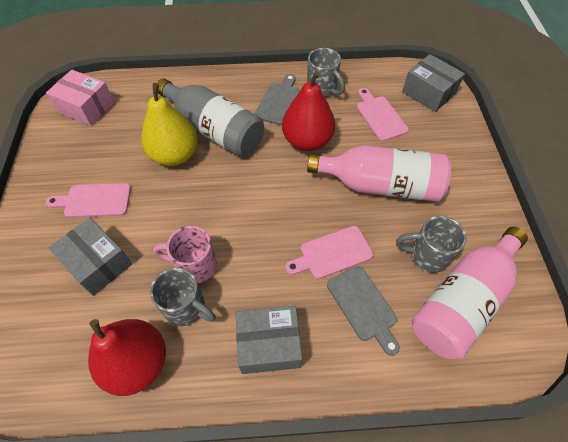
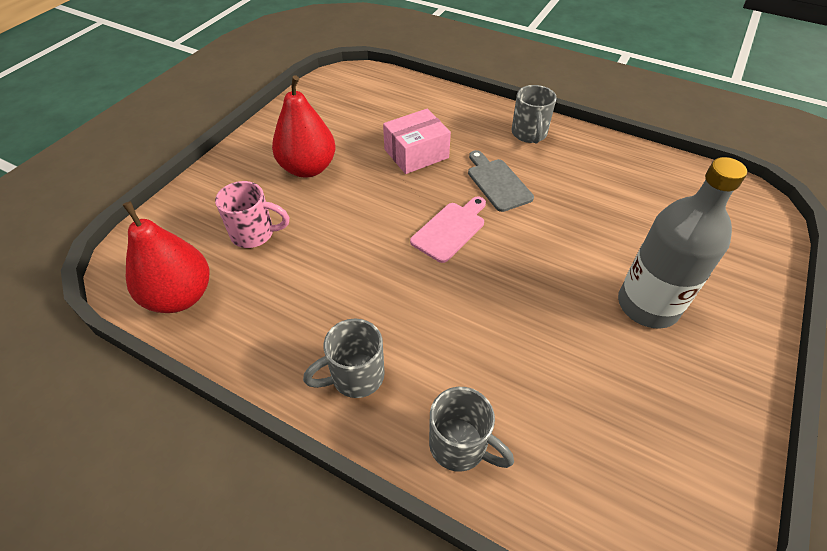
grey box: [49,218,132,296] [236,306,302,374] [402,54,465,112] = 3 -> none = 0
grey cutting board: [255,74,300,125] [327,266,400,356] = 2 -> [468,150,534,212] = 1
pink bottle: [307,145,451,202] [412,227,528,359] = 2 -> none = 0
pink cutting board: [46,183,131,218] [285,226,373,279] [357,88,409,141] = 3 -> [410,196,486,263] = 1
yellow pear: [141,83,198,166] = 1 -> none = 0

